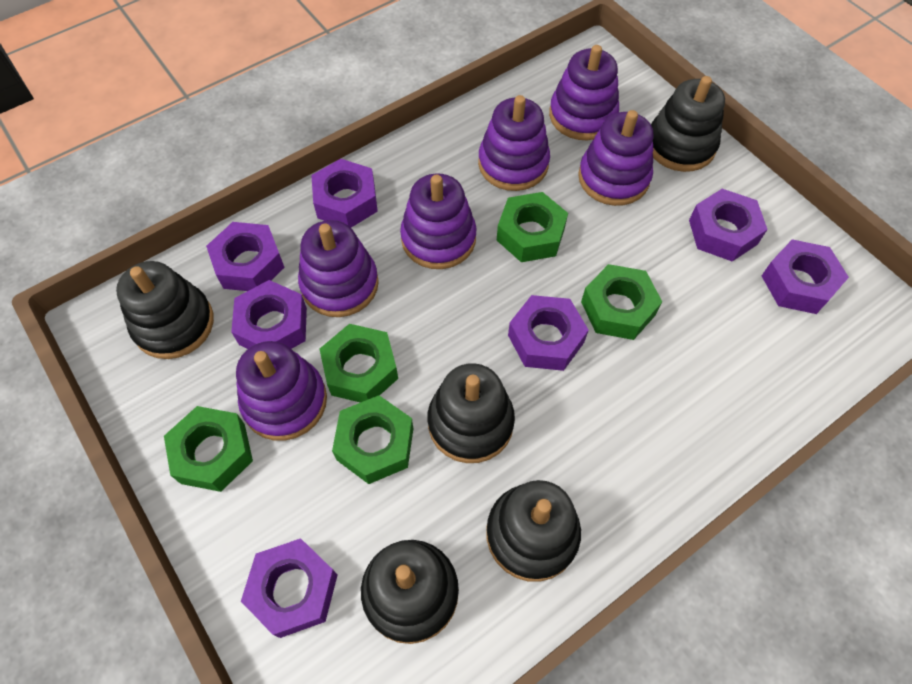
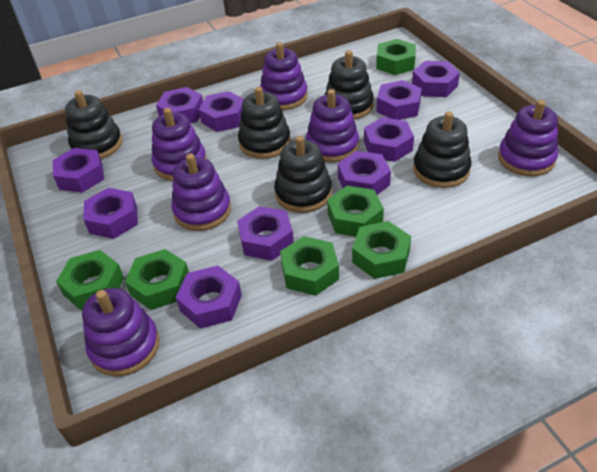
green nut: [164,406,253,492] [319,324,398,403] [332,395,413,484] [497,192,568,262] [581,264,662,340] = 5 -> [56,250,124,310] [125,249,189,310] [280,236,339,296] [327,186,384,237] [352,221,411,279] [376,39,416,75] = 6
purple nut: [206,222,285,291] [231,280,307,349] [241,538,338,638] [311,159,378,228] [508,295,589,371] [689,189,768,262] [762,239,849,314] = 7 -> [53,148,104,193] [83,188,138,239] [156,87,203,123] [176,265,242,329] [199,91,244,132] [237,206,294,261] [338,151,391,195] [364,117,414,162] [376,80,422,120] [412,61,460,97] = 10

